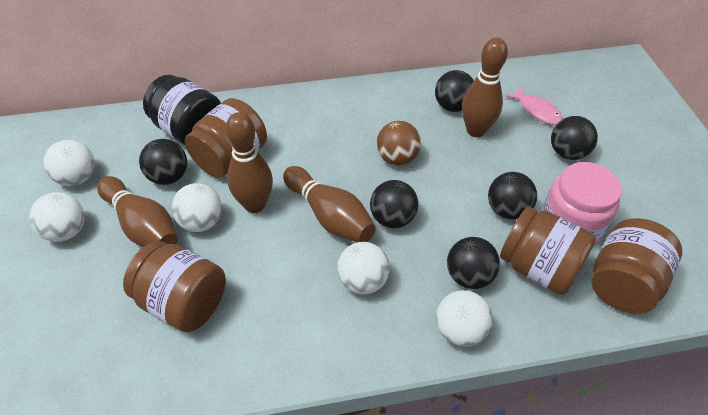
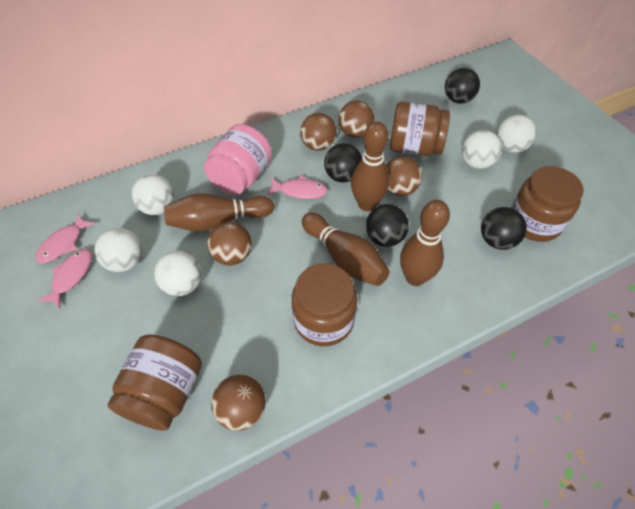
black ball: [139,139,187,185] [370,180,418,228] [435,70,474,112] [447,237,500,289] [488,172,537,219] [551,116,598,160] = 6 -> [324,143,362,183] [366,204,409,247] [445,68,480,104] [481,207,527,250] = 4
black jar: [143,75,221,145] = 1 -> none = 0
brown ball: [377,121,421,165] = 1 -> [207,222,252,266] [211,375,266,431] [300,113,337,151] [338,100,374,138] [386,156,422,196] = 5
pink fish: [505,86,563,125] = 1 -> [35,213,96,264] [37,249,92,308] [267,176,328,199] = 3

